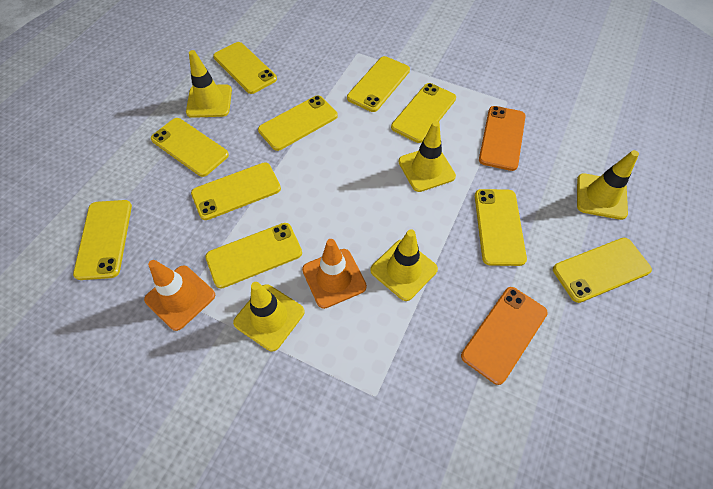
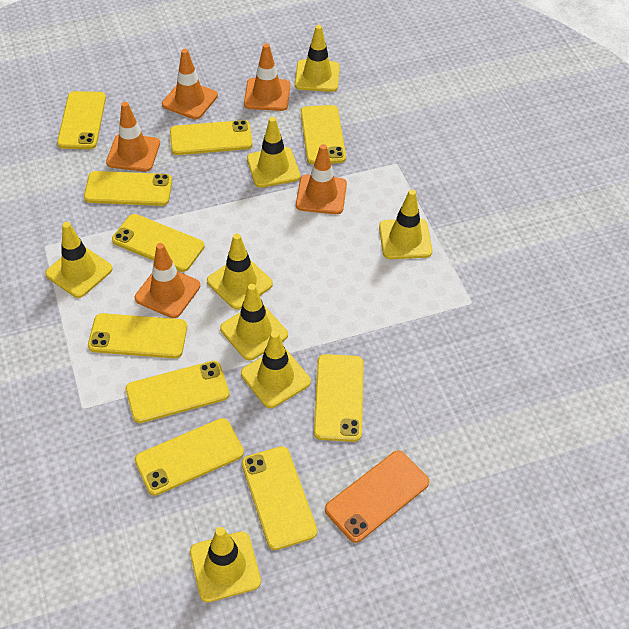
orange phone: [461,287,548,385] [479,106,526,171] = 2 -> [325,450,430,543] = 1
orange traffic cone: [144,260,215,331] [302,239,367,309] = 2 -> [106,102,160,172] [135,243,200,318] [162,49,218,119] [244,43,290,111] [296,144,347,214] = 5
yellow traffic cone: [186,50,232,118] [233,282,305,351] [370,229,438,301] [399,121,456,192] [577,150,639,220] = 5 -> [45,222,113,298] [190,527,261,602] [207,233,273,310] [220,284,288,360] [241,331,311,408] [247,117,300,188] [295,25,340,92] [379,189,432,259] = 8

